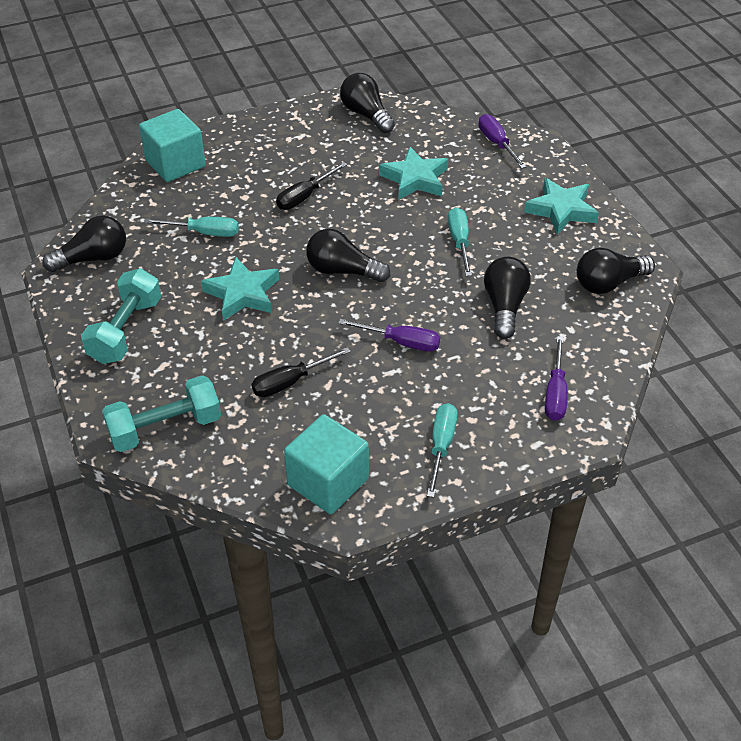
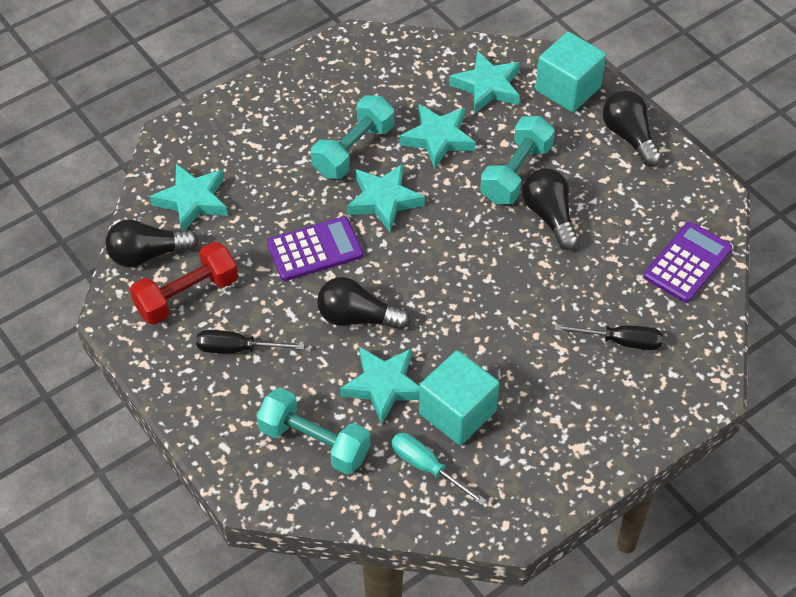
black light bulb: [42,215,126,272] [306,229,390,282] [340,73,395,133] [484,257,531,339] [577,248,655,294] = 5 -> [106,220,199,267] [317,277,410,330] [522,168,579,250] [602,90,662,167] = 4
purple calculator: none = 0 -> [267,217,363,281] [644,222,732,303] = 2
purple screwdriver: [338,319,440,352] [479,114,526,168] [545,336,567,421] = 3 -> none = 0
red dumbbell: none = 0 -> [130,242,238,325] = 1
turquoise dumbbell: [81,268,161,364] [102,375,221,452] = 2 -> [257,388,370,474] [311,95,394,179] [480,116,555,204] = 3
turquoise screwdriver: [144,217,239,237] [427,403,458,497] [448,207,472,276] = 3 -> [391,433,486,505] = 1
turquoise star: [201,257,279,321] [379,147,448,200] [524,178,599,235] = 3 -> [150,164,228,231] [340,347,420,425] [347,164,425,232] [400,104,476,169] [449,51,520,113] = 5

